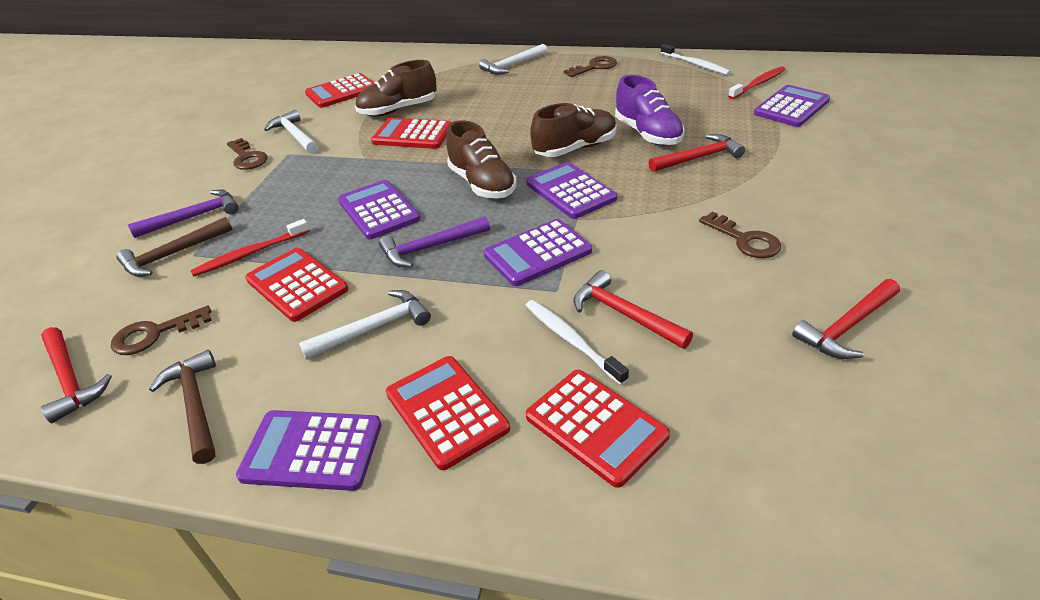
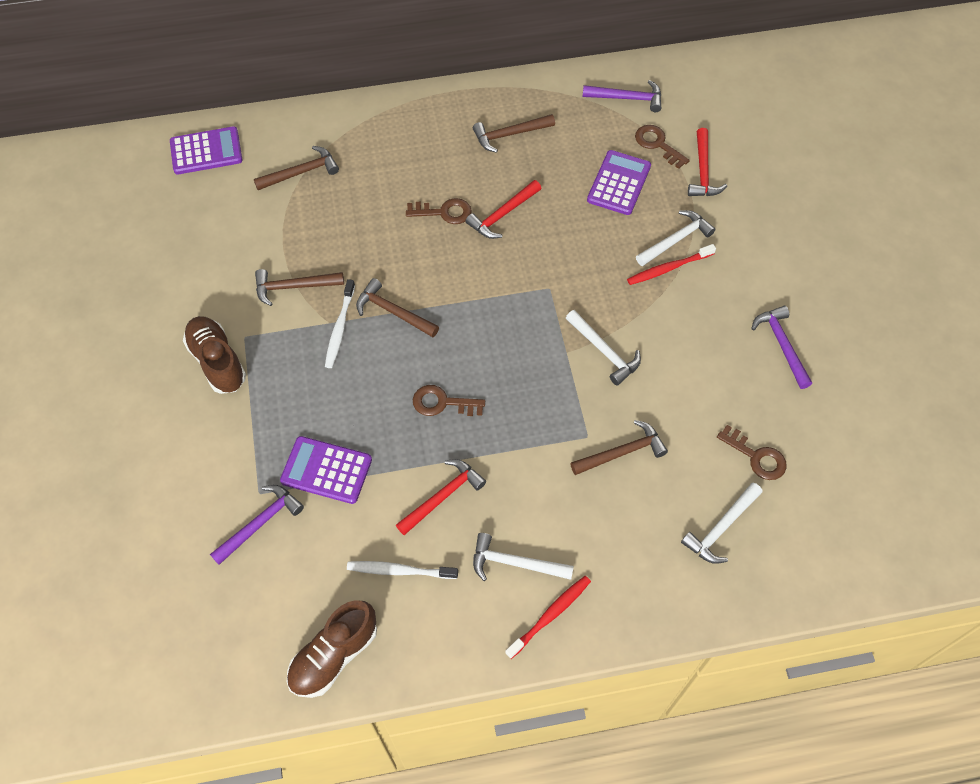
brown hammer: [117,217,232,277] [149,350,216,464] = 2 -> [254,146,339,190] [255,269,344,306] [356,278,439,337] [473,114,555,153] [570,420,668,475] = 5
brown shoe: [355,60,437,117] [446,120,517,198] [530,103,617,157] = 3 -> [183,316,246,394] [287,600,377,698] = 2
purple calculator: [236,410,382,491] [338,180,420,239] [484,219,592,286] [526,162,617,219] [754,85,830,127] = 5 -> [170,126,242,175] [280,436,372,504] [587,150,651,215] = 3
purple hammer: [128,189,239,238] [379,216,490,268] = 2 -> [210,485,304,565] [582,80,661,112] [751,306,812,389] = 3
purple shoe: [615,75,684,146] = 1 -> none = 0
red calculator: [245,248,349,322] [305,73,375,108] [371,118,452,149] [386,356,510,470] [526,370,670,488] = 5 -> none = 0
red hammer: [41,327,112,423] [574,270,693,349] [649,134,745,172] [792,279,900,359] = 4 -> [396,459,486,535] [465,180,541,239] [688,128,727,196] = 3
white hammer: [264,110,318,154] [299,290,431,360] [479,44,547,75] = 3 -> [473,533,574,581] [566,310,641,385] [636,210,715,266] [681,482,762,564] = 4

